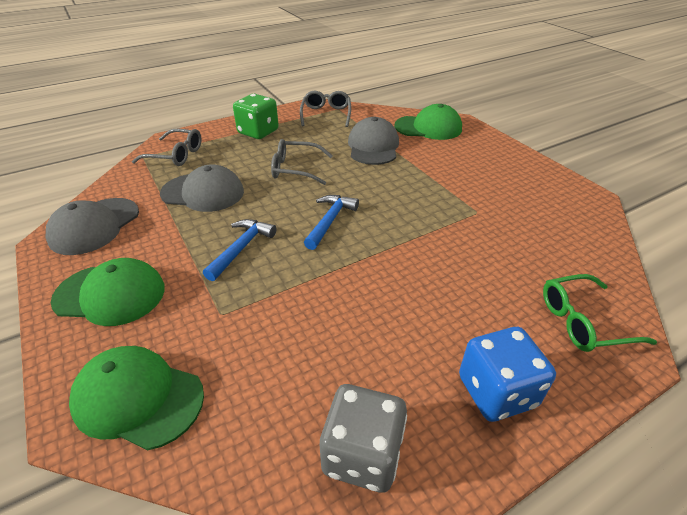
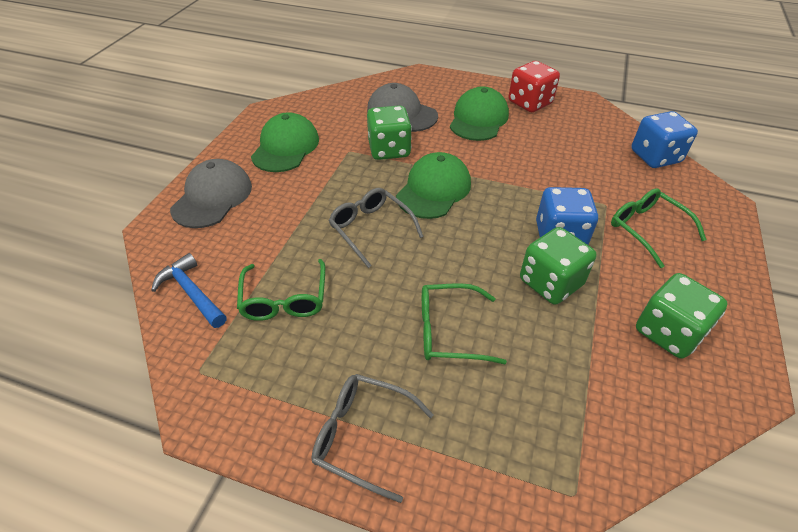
blue dice: [459,327,556,422] = 1 -> [536,187,598,245] [631,111,698,168] = 2
blue hammer: [203,219,277,281] [304,195,359,250] = 2 -> [151,253,227,328] = 1
green dice: [233,94,279,139] = 1 -> [367,105,412,160] [520,227,596,305] [636,273,728,359] = 3
green glasses: [543,274,657,352] = 1 -> [237,259,325,321] [422,283,507,364] [611,188,706,268] = 3
grey cap: [46,198,139,255] [160,164,244,212] [348,117,399,165] = 3 -> [170,159,252,228] [367,83,438,132] = 2
grey dice: [320,384,407,493] = 1 -> none = 0
grey glasses: [132,129,202,166] [271,139,333,185] [300,91,351,127] = 3 -> [312,374,434,503] [328,188,424,268] = 2
red dice: none = 0 -> [509,61,560,112] = 1

